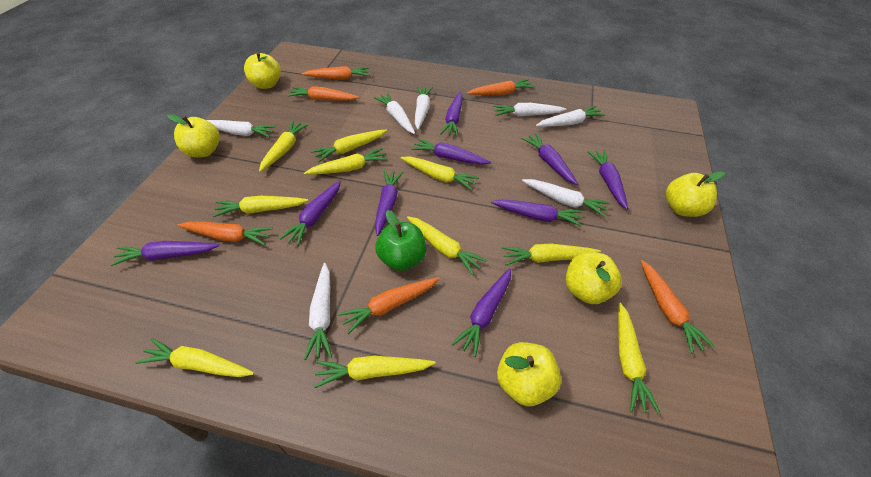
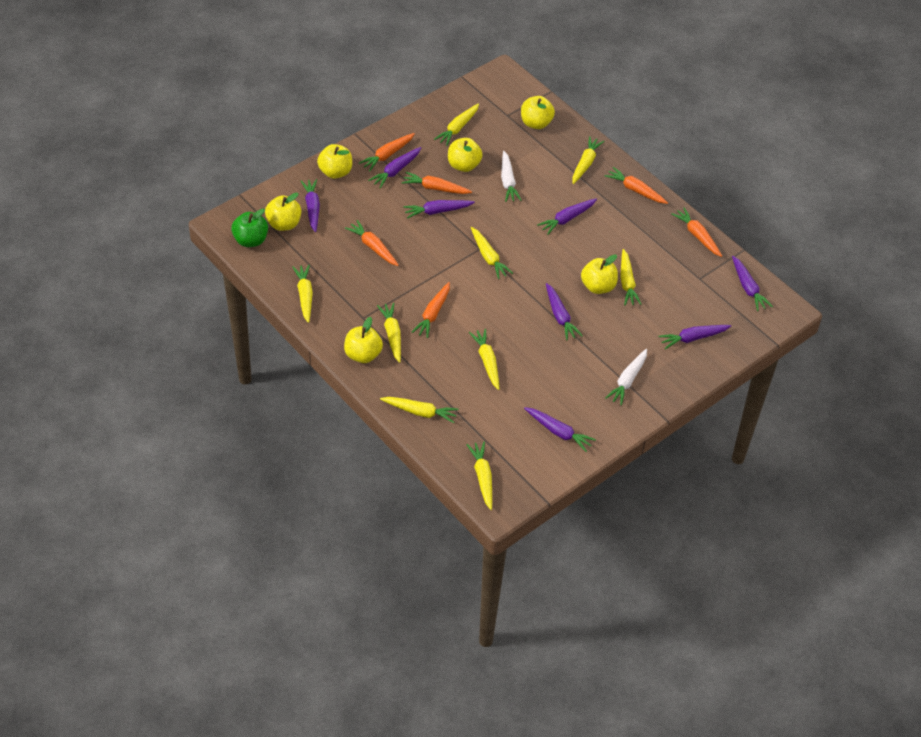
purple carrot: [110,241,219,266] [279,181,341,246] [375,170,403,236] [411,138,491,165] [440,92,463,137] [452,268,511,357] [491,199,583,227] [522,133,578,185] [588,150,628,209] = 9 -> [301,179,320,232] [368,147,421,188] [403,200,475,219] [524,407,596,452] [537,198,597,235] [546,283,583,340] [658,325,731,349] [732,256,773,311] = 8
white carrot: [206,120,276,137] [304,263,332,360] [374,93,415,134] [415,86,433,129] [493,103,567,116] [522,179,610,217] [536,106,605,127] = 7 -> [501,151,522,202] [605,349,647,406] = 2
yellow apple: [167,114,220,158] [244,52,281,89] [497,342,561,406] [566,252,622,304] [666,171,725,217] = 5 -> [265,192,301,231] [317,144,352,179] [344,317,383,363] [448,138,483,172] [521,96,555,129] [581,254,618,294] = 6
yellow carrot: [135,338,254,377] [213,196,308,217] [259,121,309,172] [304,148,388,175] [311,129,387,162] [314,356,436,388] [400,157,480,191] [407,216,487,275] [502,243,601,266] [618,303,660,414] = 10 -> [293,265,313,323] [377,303,401,363] [380,397,459,423] [434,104,479,146] [466,442,492,510] [469,329,499,390] [471,227,513,279] [572,136,604,184] [620,249,642,305] = 9

